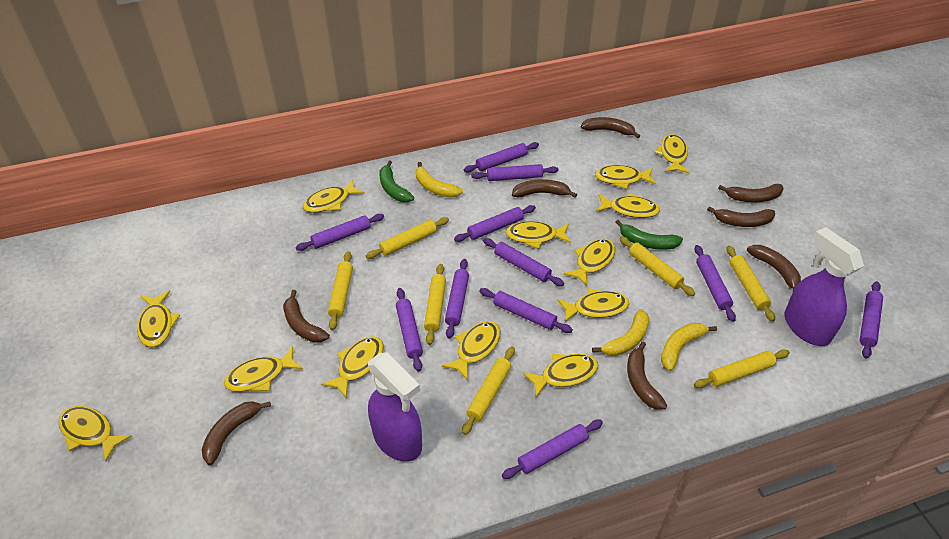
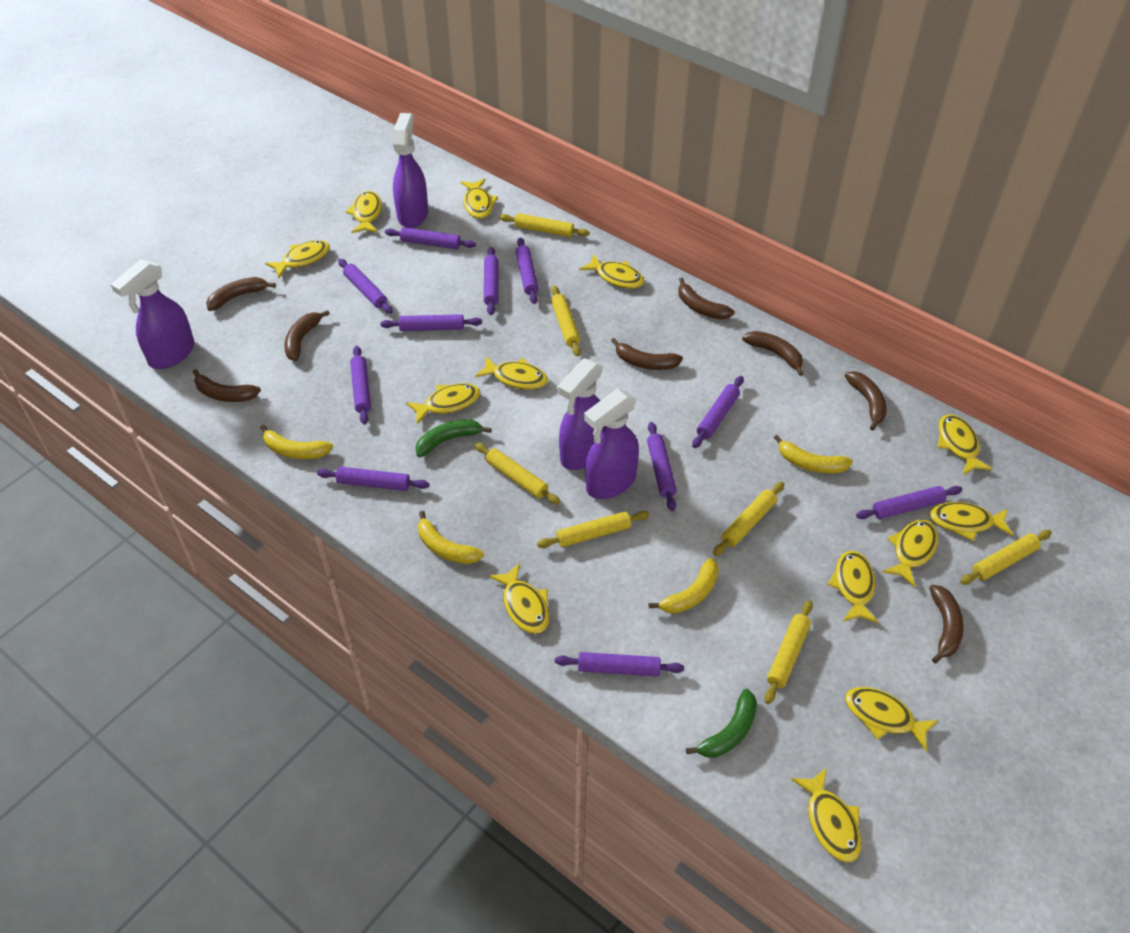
purple spray bottle: [368,353,422,462] [784,227,864,346] = 2 -> [110,259,194,369] [393,113,428,228] [558,358,604,470] [584,389,639,499] = 4
yellow banana: [416,162,463,198] [592,309,649,356] [661,323,717,371] = 3 -> [260,424,333,459] [418,511,484,564] [649,558,719,614] [774,435,853,473] = 4

